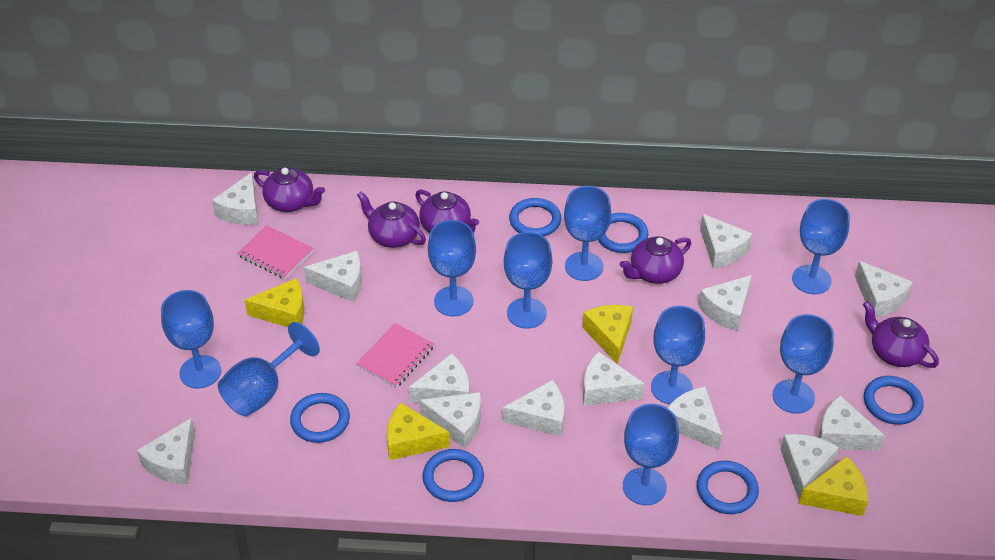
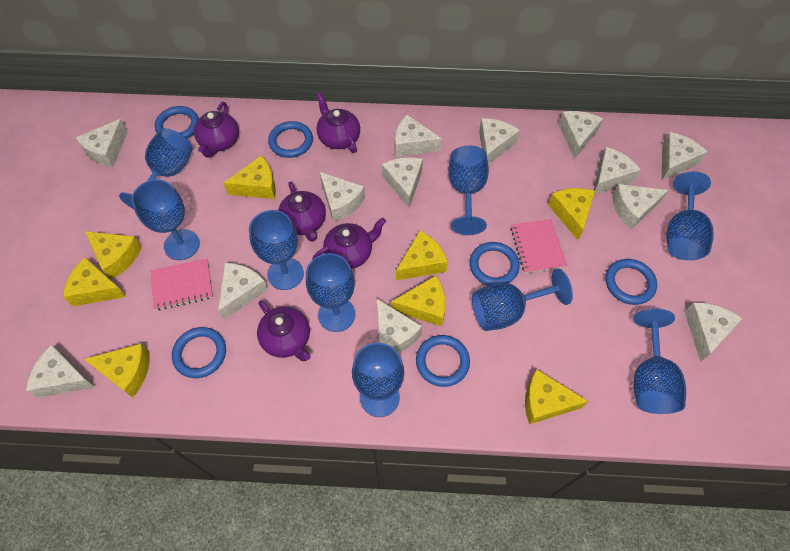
yellow cheese: [244,278,304,327] [387,402,450,460] [582,305,633,365] [799,456,868,516] = 4 -> [63,257,127,306] [84,344,150,398] [85,231,142,280] [223,156,276,199] [391,276,445,326] [396,231,448,280] [525,369,589,424] [548,188,595,240] = 8

